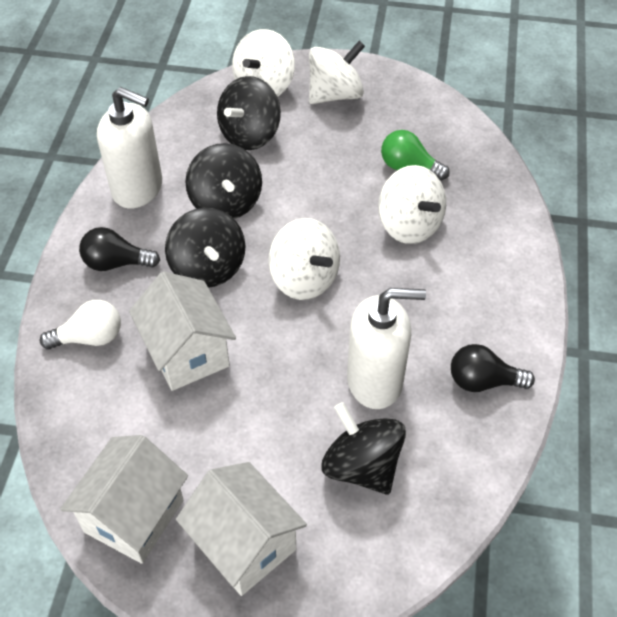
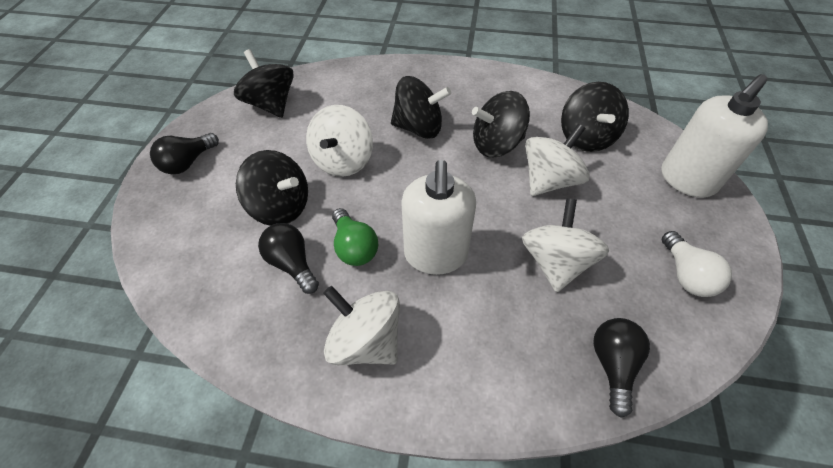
black light bulb: [79,227,160,271] [451,344,535,392] = 2 -> [150,133,219,174] [258,223,319,294] [593,318,650,418] = 3
black spinning top: [165,208,246,288] [185,143,262,219] [217,76,281,150] [321,402,406,495] = 4 -> [234,49,294,118] [236,150,308,226] [391,76,451,139] [472,91,530,157] [561,82,629,152] = 5
white house: [60,435,188,564] [129,272,236,391] [176,462,307,596] = 3 -> none = 0

